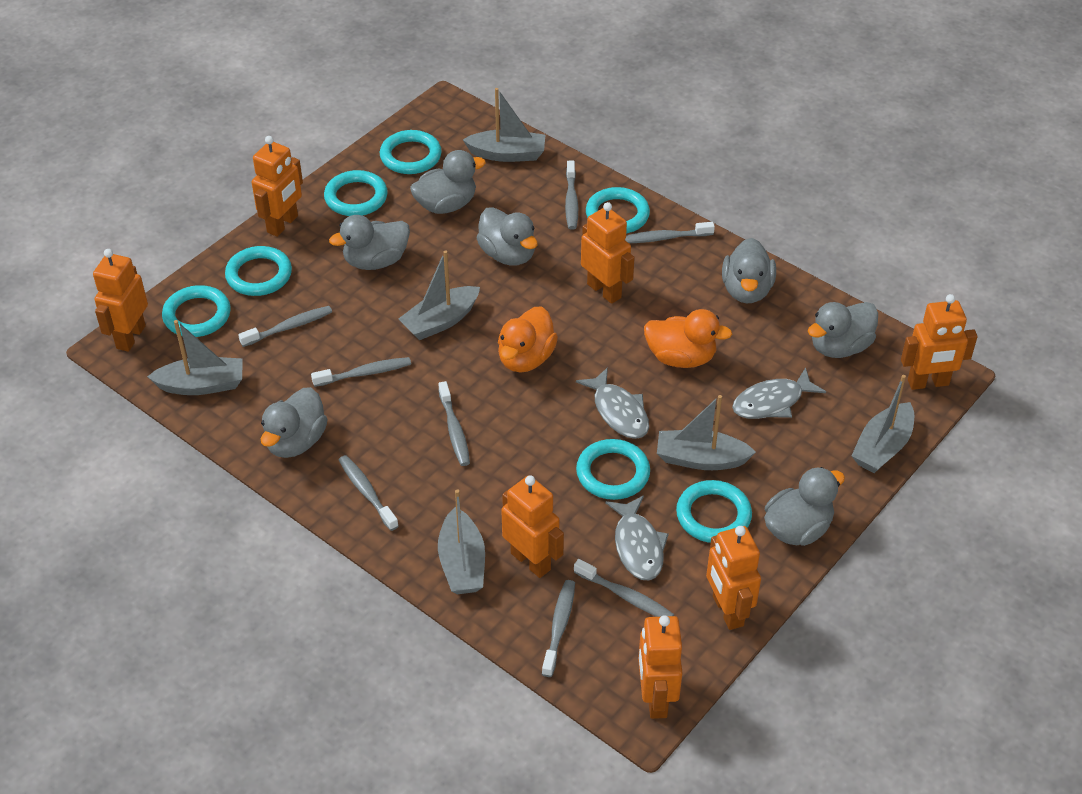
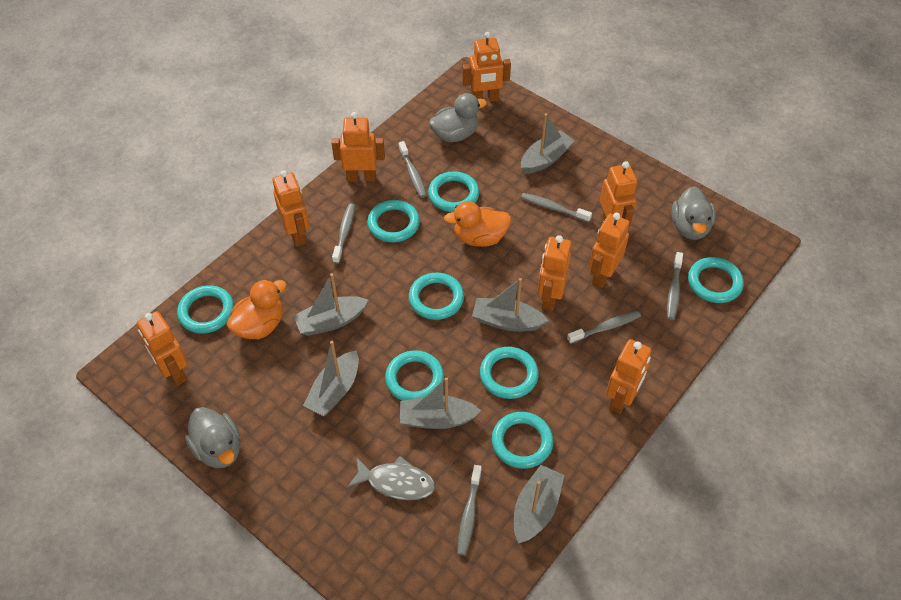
grey duck: [261,387,328,458] [329,215,410,270] [410,150,486,214] [477,207,538,266] [722,238,776,303] [764,467,845,546] [808,302,878,358] = 7 -> [185,407,240,468] [429,93,487,142] [672,186,716,240] = 3
grey fish: [576,367,649,439] [605,495,669,580] [732,367,826,419] = 3 -> [347,456,435,500] = 1
grey toothbrush: [238,306,332,347] [311,357,411,387] [339,455,399,531] [438,381,470,466] [542,580,575,677] [565,161,578,230] [574,559,674,617] [625,222,715,243] = 8 -> [332,203,355,264] [399,141,427,198] [457,465,482,556] [521,193,592,222] [567,311,641,344] [667,252,683,320] = 6
orange robot: [93,249,148,352] [252,136,303,237] [501,475,564,578] [581,202,635,304] [638,615,682,719] [706,526,761,630] [901,294,978,390] = 7 -> [137,311,188,386] [272,170,309,247] [332,112,385,182] [462,32,511,102] [537,235,571,311] [589,213,629,288] [600,161,637,227] [606,339,651,414] = 8
turquoise ring: [162,285,231,337] [225,246,292,296] [324,170,388,216] [380,130,442,174] [576,439,650,500] [586,187,650,233] [676,480,752,543] = 7 -> [177,285,234,334] [367,200,420,242] [385,350,444,401] [409,273,464,320] [428,171,479,212] [480,347,539,399] [492,412,553,469] [688,257,744,303] = 8

